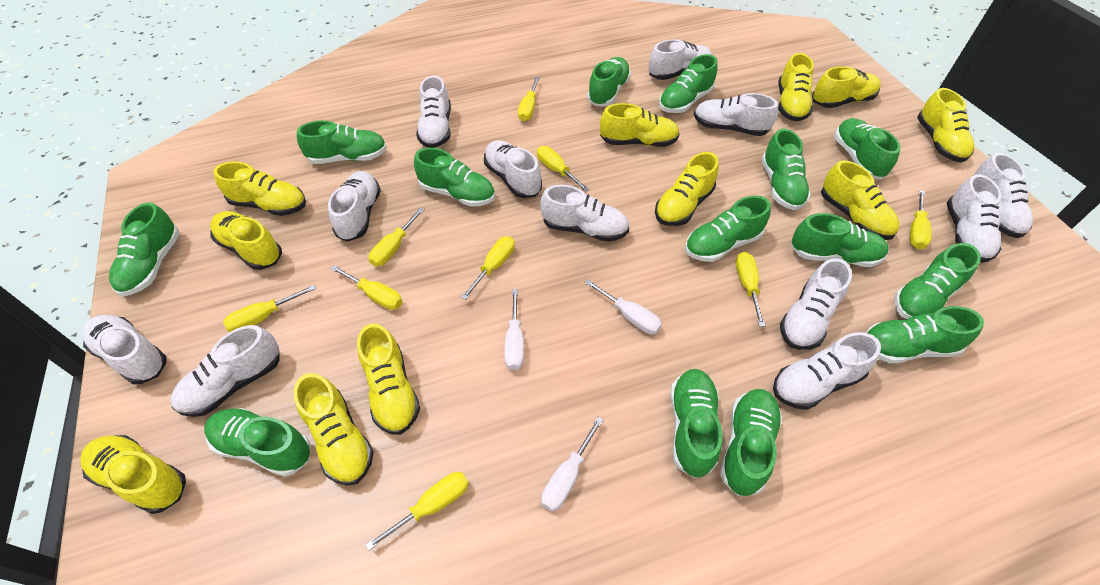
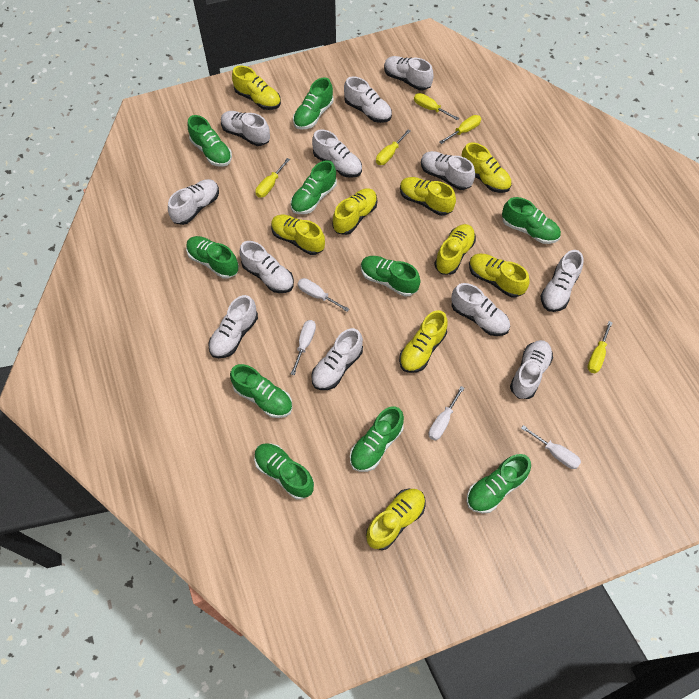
green shoe: [109,202,180,297] [204,408,311,477] [297,120,387,164] [414,148,495,207] [587,57,631,106] [659,54,717,113] [670,369,722,478] [685,196,771,262] [720,389,782,496] [762,129,811,210] [791,213,888,267] [834,118,900,179] [866,306,984,363] [894,243,981,319] = 14 -> [186,236,239,279] [187,115,232,167] [230,364,292,418] [254,443,314,500] [291,160,337,214] [293,77,334,130] [350,406,404,472] [361,256,420,297] [467,454,531,514] [502,197,561,244] = 10
white screwdriver: [504,289,524,370] [541,417,603,512] [585,279,662,334] = 3 -> [291,320,316,375] [297,278,349,312] [429,386,464,441] [521,425,581,469] = 4
yellow screwdriver: [223,285,316,332] [331,265,402,310] [365,472,469,551] [369,207,425,266] [461,236,515,300] [518,76,540,121] [537,146,589,192] [736,252,765,327] [910,190,932,249] = 9 -> [255,158,290,198] [376,130,411,165] [414,93,459,120] [440,115,481,144] [587,321,613,373] = 5
yellow shoe: [80,435,186,514] [210,211,282,270] [213,161,306,216] [294,373,374,486] [357,323,420,435] [600,103,680,147] [655,152,719,226] [778,53,814,121] [812,66,881,108] [821,160,899,240] [917,88,974,162] = 11 -> [232,65,281,110] [271,215,325,255] [333,188,378,235] [366,489,426,550] [399,310,448,373] [400,177,456,216] [434,224,476,275] [461,142,511,193] [469,254,530,298] = 9

